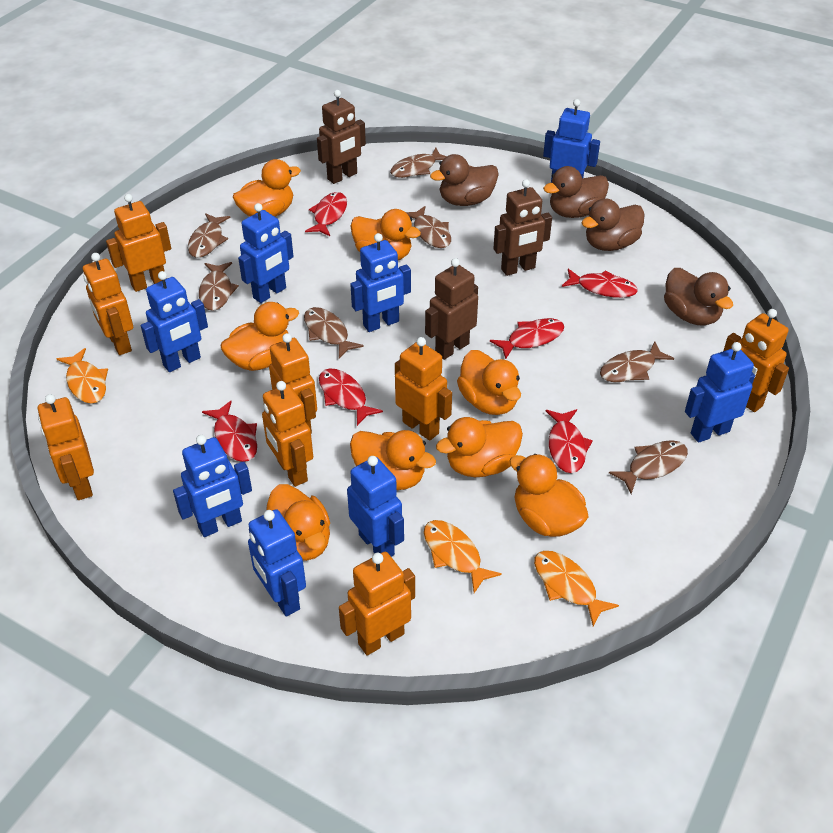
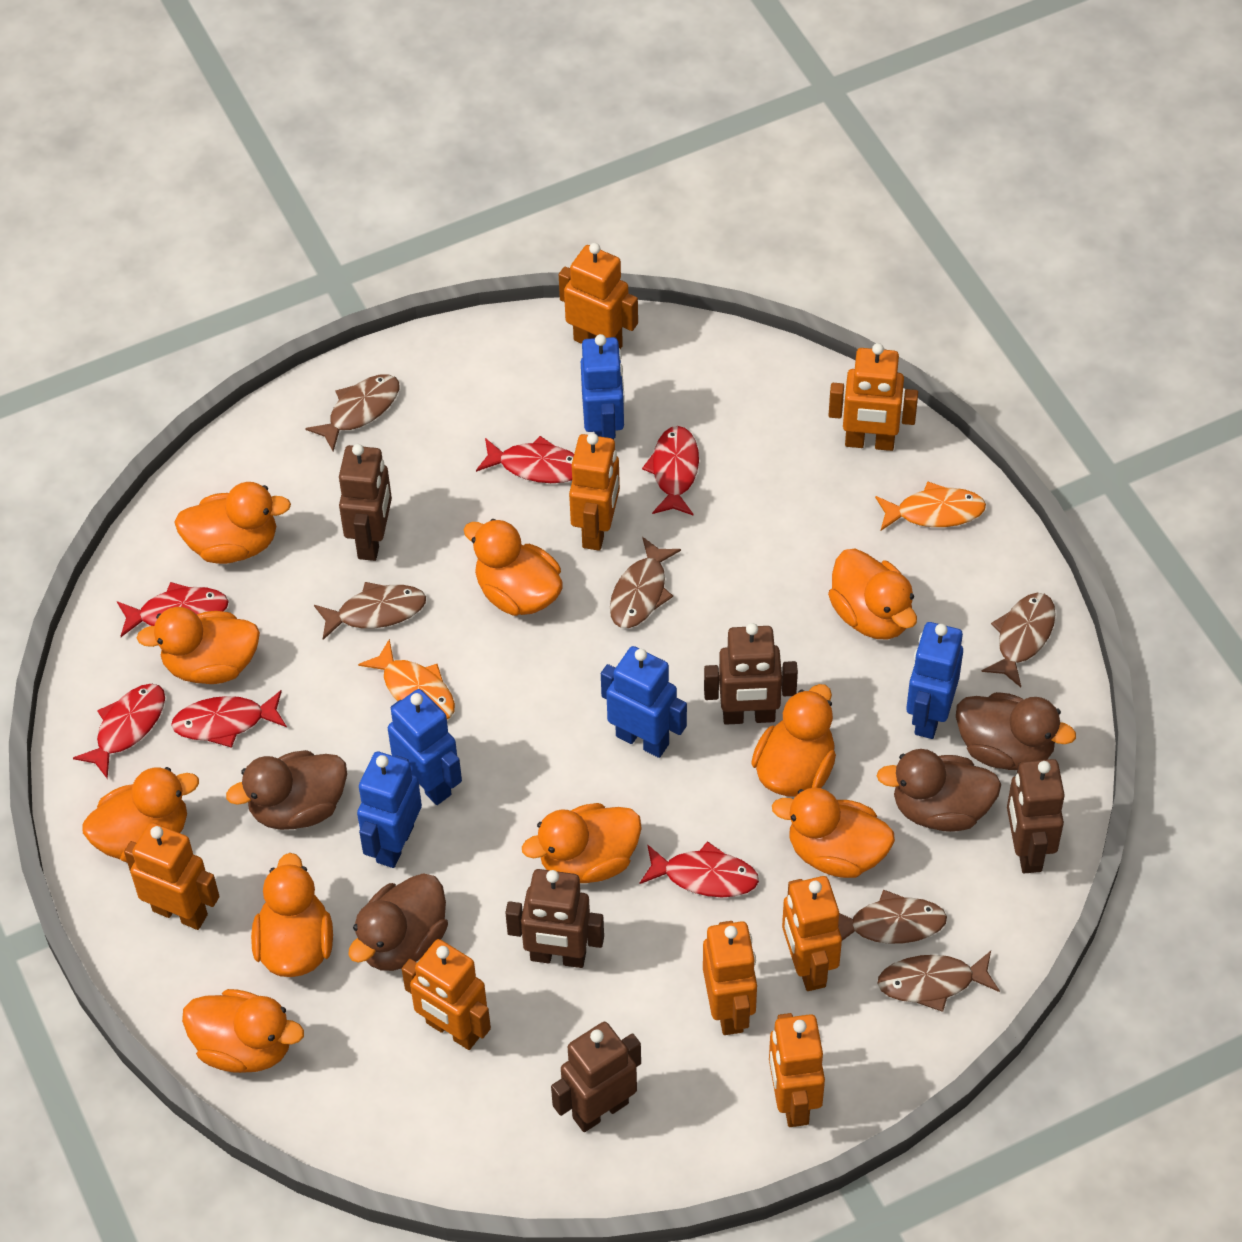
blue robot: [141,271,208,372] [173,435,252,537] [238,203,294,303] [248,509,306,616] [347,456,404,557] [350,233,411,332] [543,99,600,183] [685,342,755,443] = 8 -> [357,751,422,868] [388,689,462,805] [581,334,625,439] [601,646,687,758] [906,622,963,739] = 5
brown fish: [188,213,230,258] [199,262,239,311] [304,307,364,359] [390,148,447,178] [406,206,451,248] [600,341,674,382] [609,440,688,494] = 7 -> [305,374,399,451] [314,582,426,640] [610,537,681,628] [838,890,947,944] [878,951,1000,1012] [981,593,1056,687] = 6
brown robot: [317,90,366,184] [425,258,478,360] [493,179,552,276] = 3 -> [339,444,392,561] [505,869,604,968] [551,1022,641,1132] [704,623,798,725] [1007,759,1065,873] = 5
orange duck: [220,302,299,371] [233,159,301,217] [266,484,330,561] [350,430,436,490] [351,209,421,260] [436,417,523,477] [457,350,521,415] [509,454,589,537] = 8 -> [82,767,199,862] [137,607,260,684] [174,482,291,564] [182,989,304,1073] [251,853,333,977] [464,519,563,616] [522,803,642,883] [751,684,836,797] [772,788,895,878] [828,549,917,640] = 10
orange fish: [56,348,108,404] [424,520,502,593] [534,551,619,626] = 3 -> [358,639,455,719] [875,481,986,531] = 2

